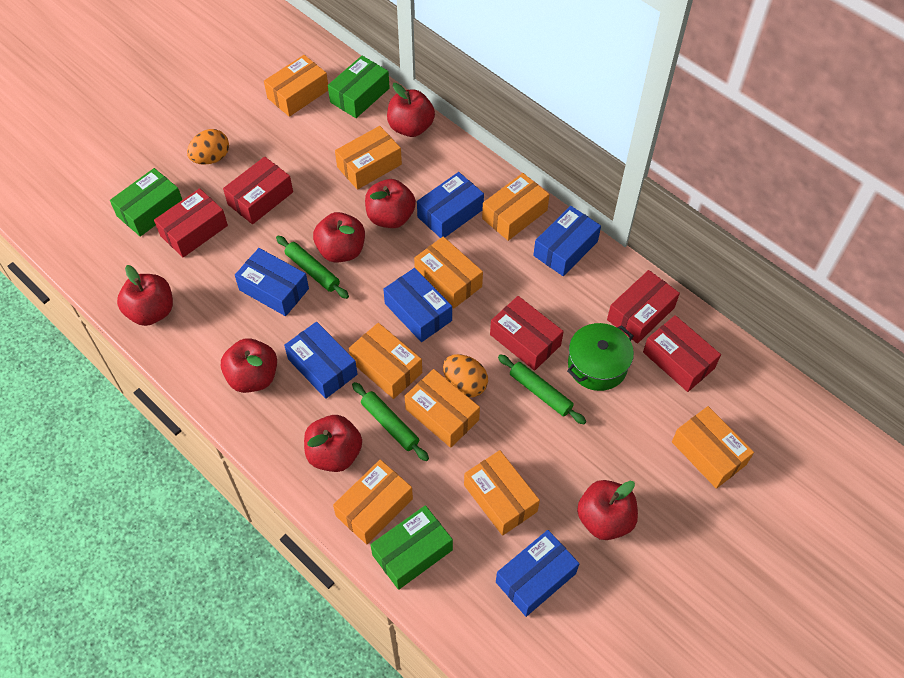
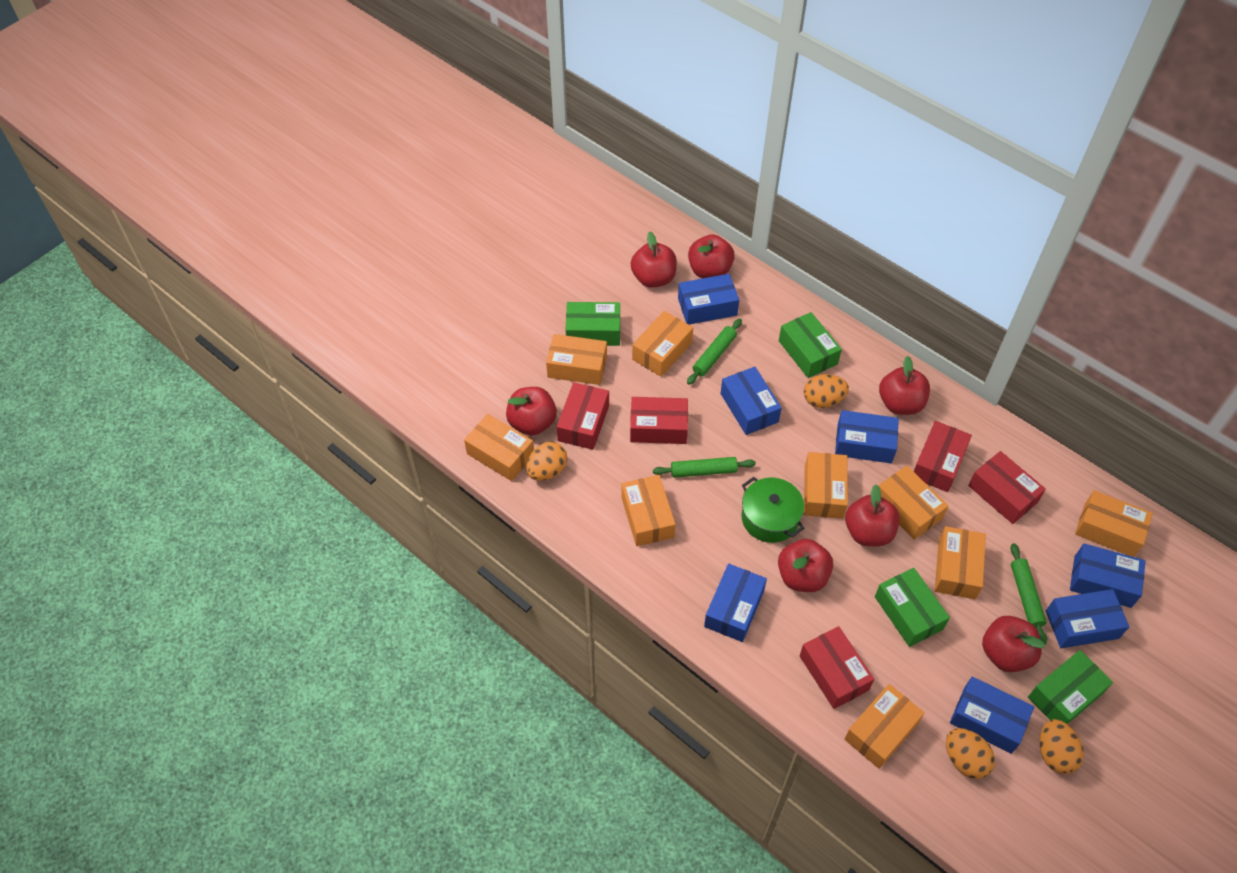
blue box: [235,248,309,316] [284,322,358,399] [383,268,452,342] [417,172,484,238] [496,530,579,617] [533,206,601,276] = 6 -> [678,274,739,325] [704,564,767,642] [721,367,782,435] [835,410,899,463] [950,676,1034,754] [1046,589,1129,648] [1070,543,1146,608] = 7
green box: [110,168,182,237] [328,56,390,118] [370,505,453,590] = 3 -> [566,302,620,346] [779,312,842,378] [875,568,950,647] [1028,650,1113,724] = 4
orange egg: [187,129,229,165] [443,354,488,398] = 2 -> [526,442,567,481] [804,374,849,408] [946,728,995,779] [1040,719,1084,774] = 4

